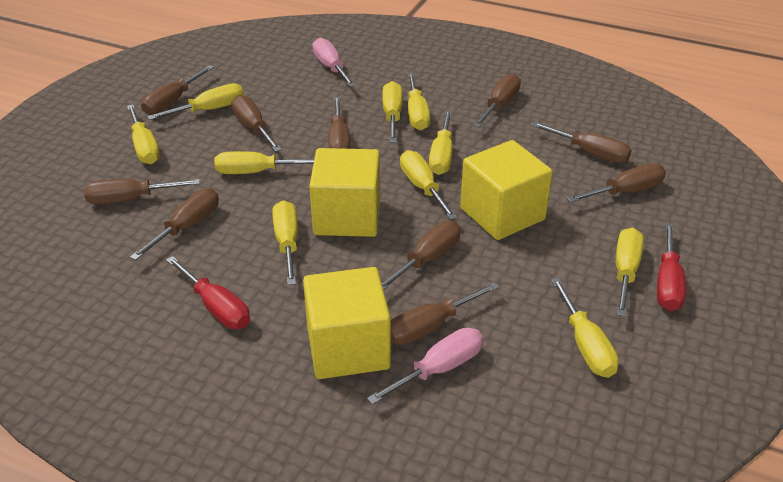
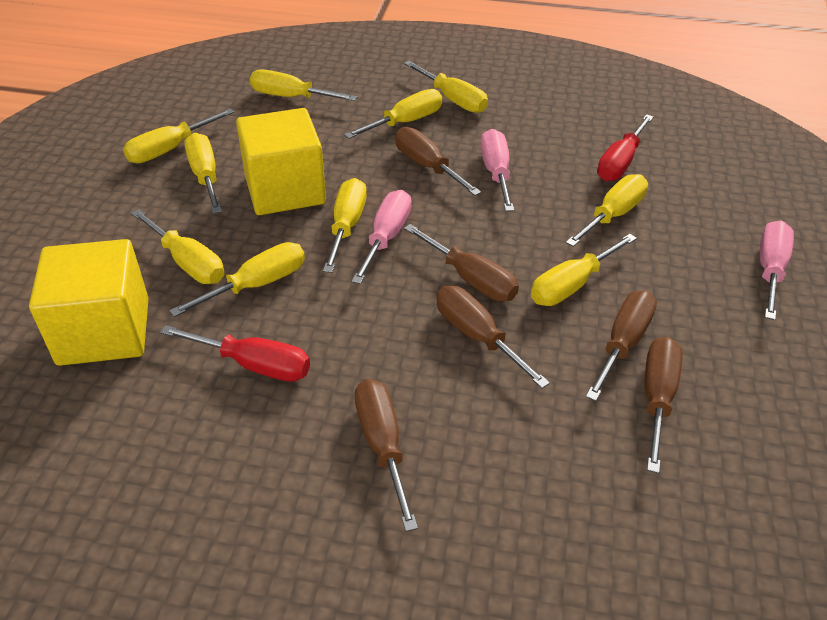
brown screwdriver: [84,179,200,204] [130,188,219,261] [141,65,214,115] [231,95,282,152] [328,97,350,149] [381,221,461,290] [391,282,499,345] [473,74,521,128] [531,122,631,163] [567,163,666,202] = 10 -> [355,379,418,532] [395,127,481,196] [404,224,519,302] [436,286,550,388] [586,290,657,401] [645,337,682,473] = 6
pink screwdriver: [312,38,356,87] [367,328,483,405] = 2 -> [352,190,412,284] [480,129,514,212] [760,221,794,320] = 3
yellow cube: [303,267,391,379] [309,148,380,237] [460,140,552,240] = 3 -> [29,239,149,366] [236,108,326,215] = 2

